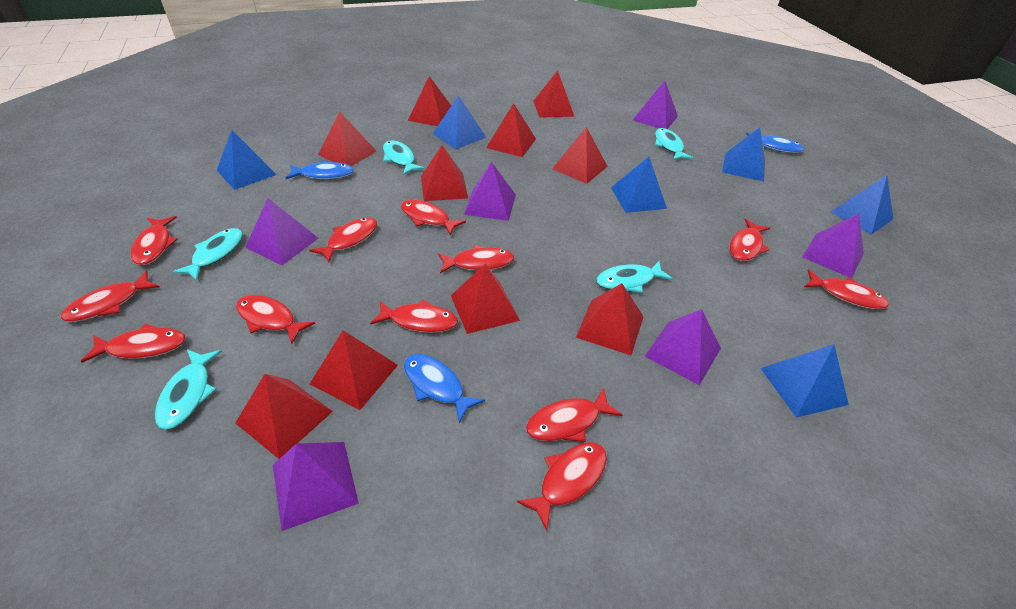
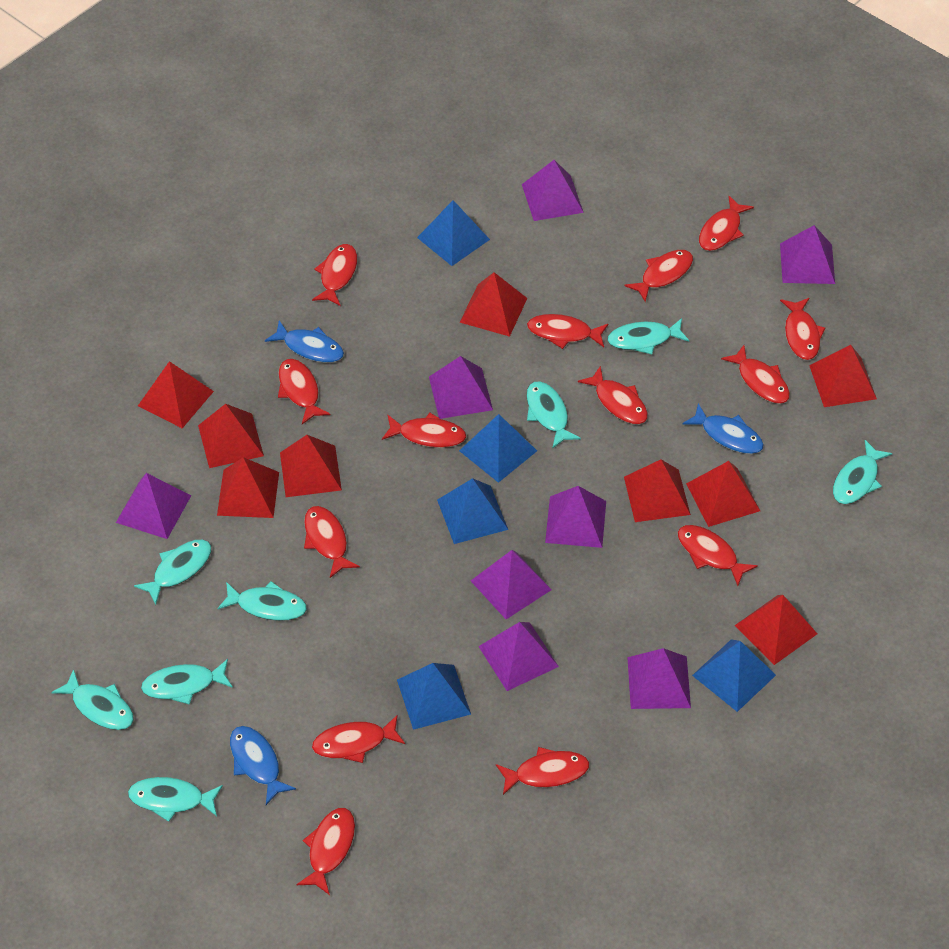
blue pyramid: [217,130,277,190] [433,95,486,149] [611,157,667,213] [722,127,765,182] [760,344,849,418] [831,175,893,235] = 6 -> [397,663,471,730] [417,200,490,266] [437,478,508,544] [459,414,537,483] [692,639,776,712] = 5
purple pyramid: [245,198,318,266] [273,442,359,531] [464,162,516,221] [633,81,678,129] [645,309,721,385] [802,214,864,278] = 6 -> [116,473,191,539] [429,356,493,419] [471,550,552,619] [478,622,559,691] [522,160,584,221] [545,486,606,548] [627,648,691,709] [780,225,835,284] = 8
red fish: [61,271,160,322] [81,323,186,363] [131,216,178,265] [236,295,315,344] [309,217,377,263] [370,299,458,333] [401,199,466,236] [438,245,514,273] [517,442,607,531] [526,388,622,442] [729,219,770,261] [804,269,889,309] = 12 -> [278,359,330,424] [296,808,355,895] [304,506,360,578] [312,244,357,306] [312,714,405,763] [382,413,466,448] [496,747,589,795] [527,314,608,349] [578,366,648,424] [624,250,693,302] [678,525,758,586] [699,196,754,251] [721,345,790,404] [780,298,825,360] = 14
red pyramid: [235,374,333,459] [310,330,398,410] [318,112,377,166] [408,76,451,126] [421,145,468,201] [451,263,520,334] [486,103,536,157] [533,70,575,118] [552,127,608,184] [576,283,644,355] = 10 -> [138,361,214,428] [198,404,264,468] [217,457,279,518] [280,435,342,497] [460,272,527,337] [624,459,691,522] [686,461,760,527] [734,595,817,665] [809,345,877,407] = 9
turquoise fish: [155,350,222,430] [172,228,243,281] [383,140,425,175] [596,261,673,293] [655,128,693,160] = 5 -> [51,669,134,730] [128,777,223,822] [134,540,211,605] [141,659,233,705] [217,581,307,621] [526,381,581,449] [607,318,689,354] [833,440,892,504] = 8

